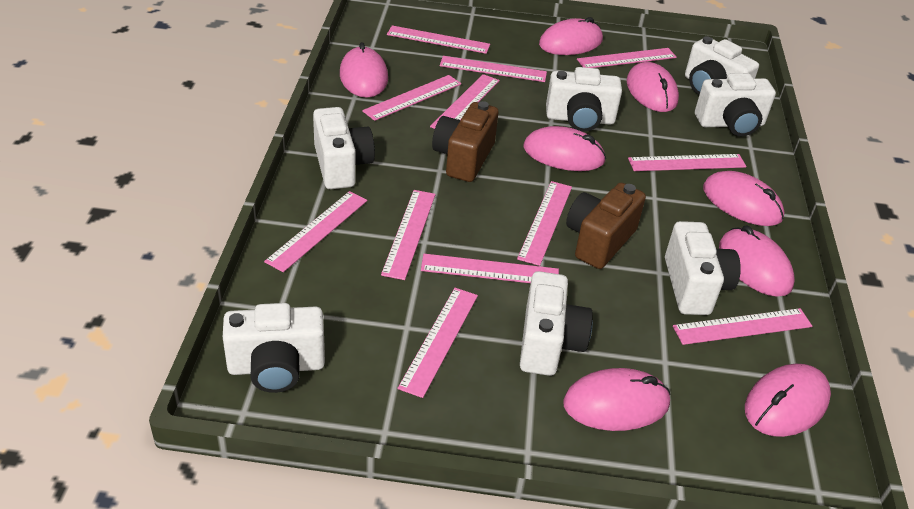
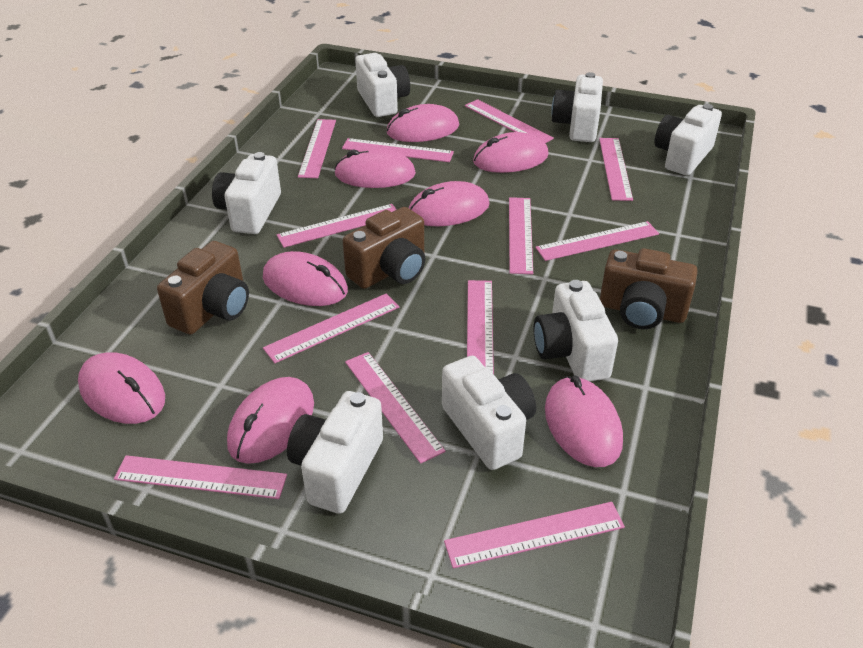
brown camera: [432,101,499,182] [566,183,646,269] = 2 -> [157,241,249,335] [343,207,425,289] [600,248,698,329] = 3

